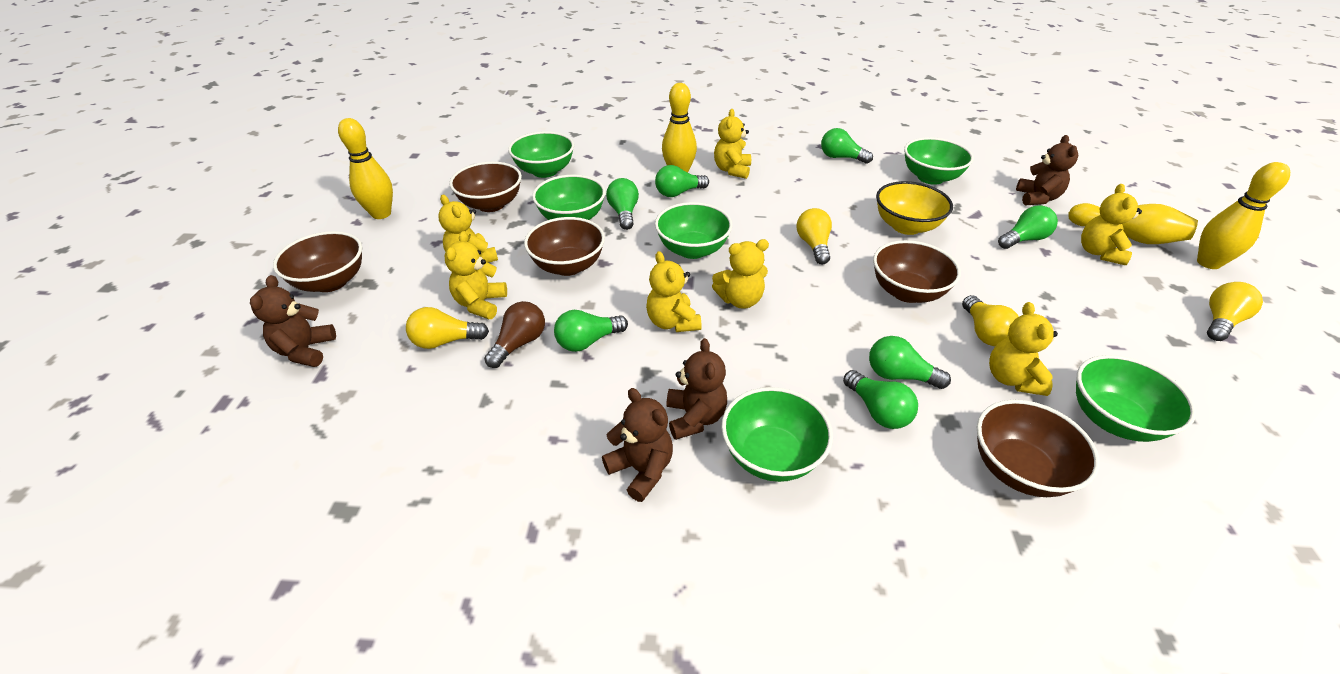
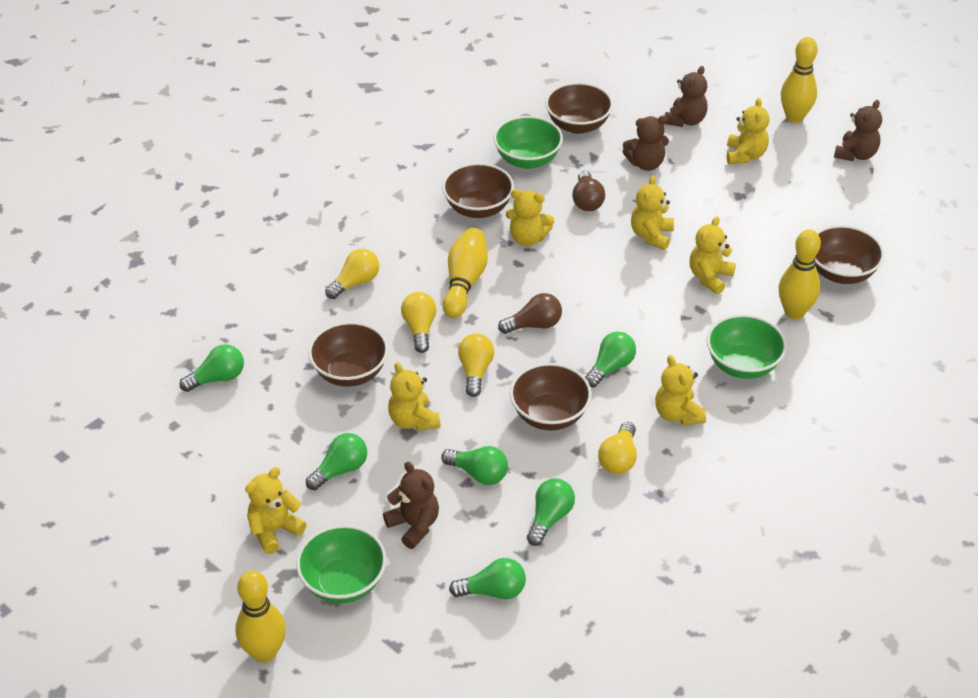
brown light bulb: [484,301,545,368] = 1 -> [498,293,562,334] [572,171,605,211] = 2
green bowl: [508,131,574,178] [532,174,605,220] [655,202,733,259] [721,387,833,482] [904,137,974,185] [1076,355,1196,442] = 6 -> [296,525,386,603] [493,116,563,169] [707,314,787,379] = 3
green light bulb: [554,310,628,352] [606,178,639,230] [655,165,709,197] [821,128,873,164] [843,370,918,429] [869,336,951,389] [998,205,1058,249] = 7 -> [179,344,244,392] [306,433,367,490] [441,446,508,485] [449,558,526,599] [527,478,575,546] [585,332,636,388] = 6
yellow bowl: [876,181,953,235] = 1 -> none = 0

